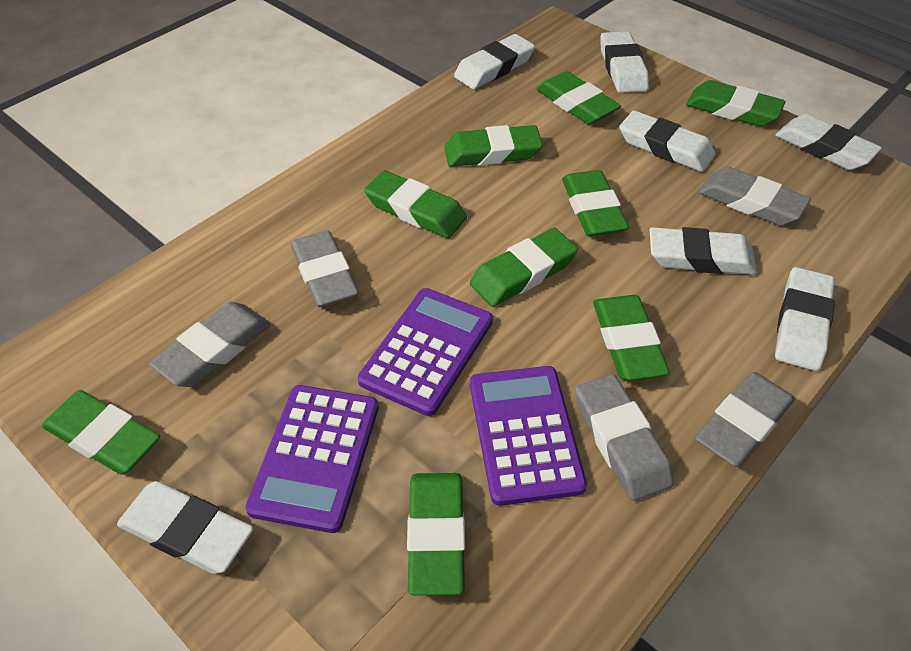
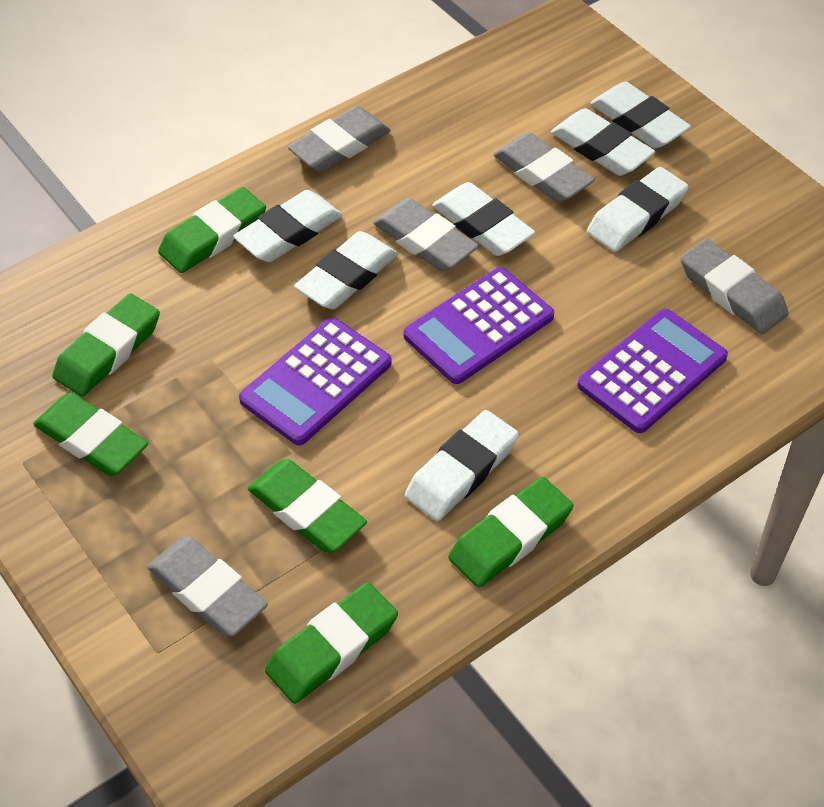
green eraser: [42,390,160,475] [364,170,467,238] [407,473,465,596] [444,125,543,167] [470,228,578,307] [536,71,621,124] [562,170,629,236] [593,295,670,380] [686,80,786,127] = 9 -> [33,393,148,476] [52,294,160,397] [158,187,266,273] [248,459,367,552] [265,582,398,704] [448,477,573,587] = 6

